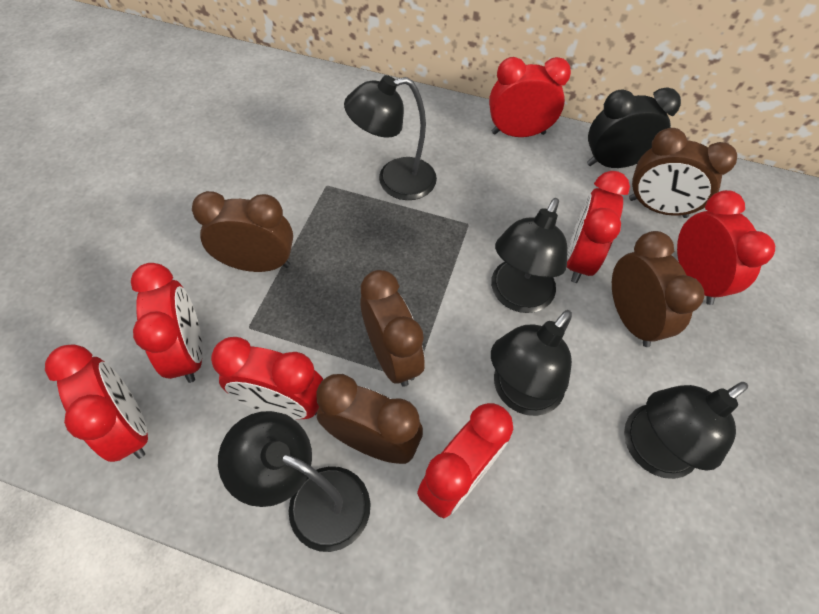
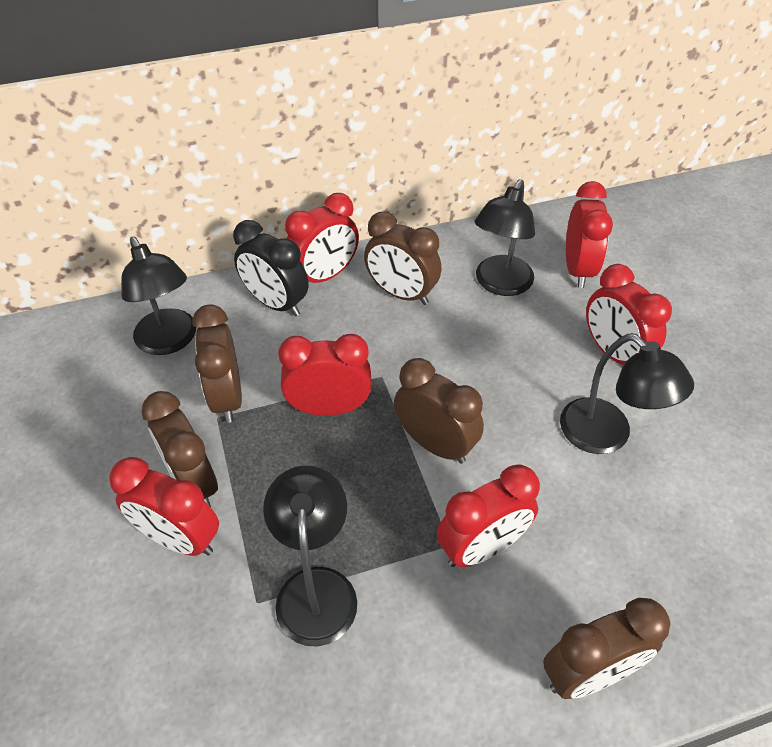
black lamp: [218,411,371,552] [344,75,437,200] [491,198,567,313] [491,310,572,416] [624,382,748,479] = 5 -> [121,236,196,355] [263,466,357,647] [475,179,535,296] [560,334,694,454] = 4
red clock: [45,344,148,462] [131,263,203,383] [211,337,324,419] [417,403,513,518] [489,57,571,137] [567,171,630,283] [677,190,775,305] = 7 -> [109,457,219,556] [278,334,372,416] [285,193,359,283] [437,464,540,567] [566,181,613,288] [586,264,672,365] = 6

